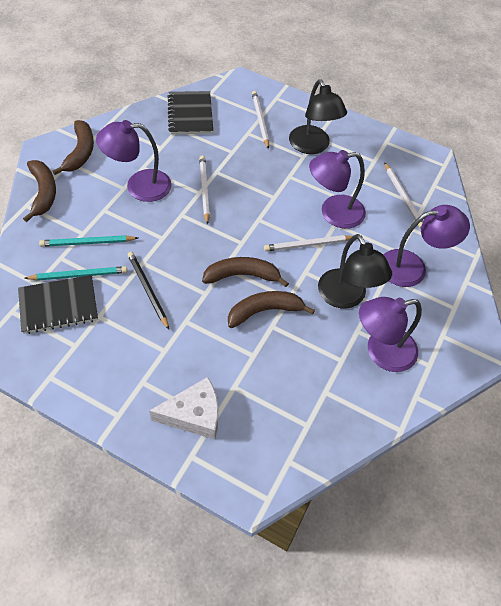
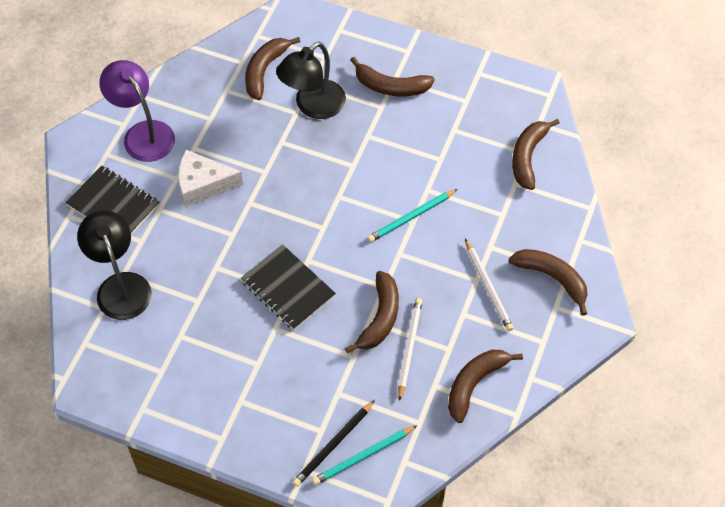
brown banana: [23,160,56,222] [53,120,94,175] [202,257,289,287] [228,291,315,328] = 4 -> [245,37,300,100] [345,271,399,353] [350,57,434,96] [448,350,523,423] [509,249,588,316] [512,119,560,190] = 6
purple lamp: [96,120,172,202] [309,150,366,229] [359,297,422,372] [384,205,470,287] = 4 -> [99,60,175,162] = 1
white pencil: [199,156,210,225] [252,91,269,149] [264,235,353,251] [384,162,423,228] = 4 -> [398,298,422,401] [465,239,514,331] = 2

